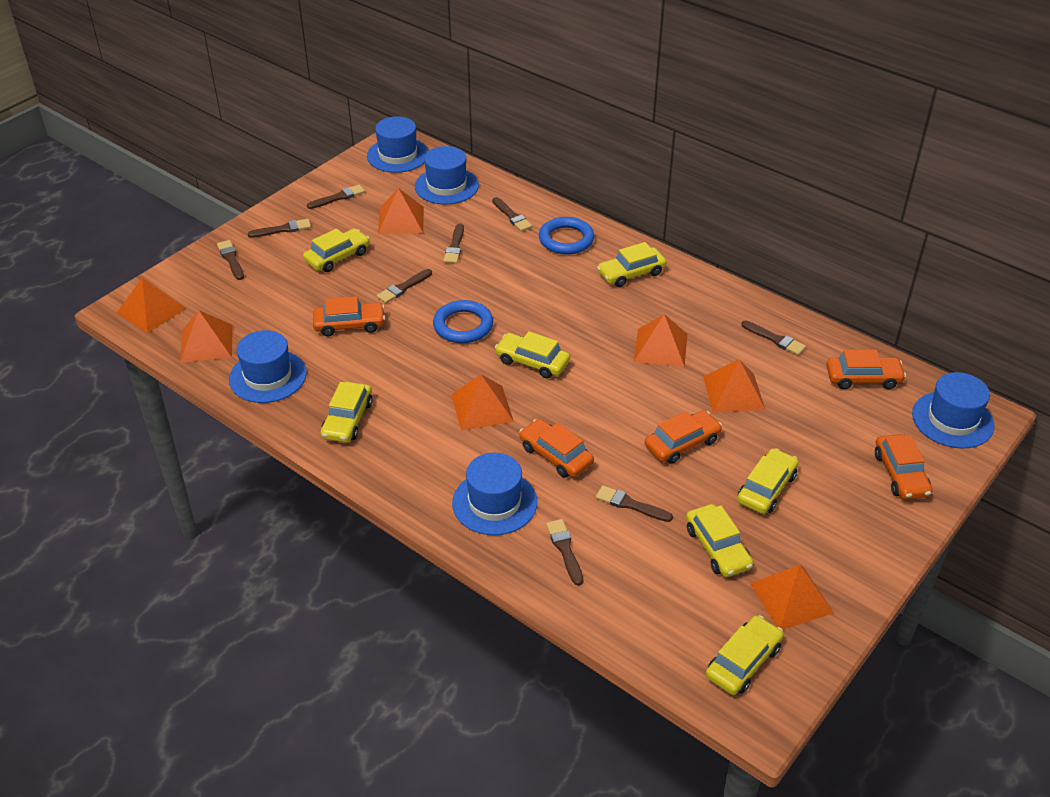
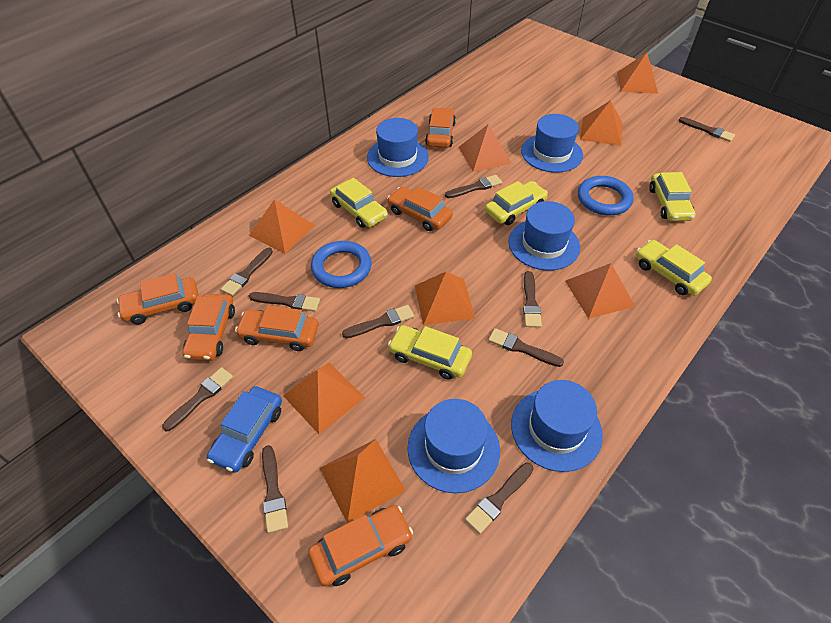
blue car: none = 0 -> [207,386,282,472] = 1
brown brush: [217,240,244,280] [248,219,311,238] [307,184,365,209] [377,269,432,303] [443,223,464,264] [492,197,532,231] [546,519,583,586] [596,485,673,522] [741,321,806,355] = 9 -> [162,367,233,431] [221,248,273,296] [249,292,320,312] [262,445,288,533] [342,305,414,338] [445,175,502,198] [465,462,534,534] [488,328,564,367] [523,271,542,328] [679,117,735,142] = 10
orange car: [313,296,385,337] [519,419,594,478] [645,410,722,464] [826,350,906,389] [875,434,932,500] = 5 -> [117,273,199,325] [182,294,235,361] [235,305,319,351] [308,505,413,586] [387,186,453,231] [425,107,456,148] = 6
orange pyramid: [117,278,186,333] [180,310,233,363] [378,188,424,234] [451,374,514,431] [634,314,687,367] [703,359,765,413] [750,565,834,630] = 7 -> [249,199,315,253] [284,363,365,434] [320,439,406,523] [415,272,475,325] [459,124,512,172] [565,263,635,319] [580,100,623,146] [617,53,658,94] = 8
yellow car: [303,228,370,272] [321,382,373,443] [495,331,570,378] [597,242,667,287] [686,504,753,577] [706,615,784,695] [737,448,799,514] = 7 -> [330,178,388,228] [388,325,472,380] [485,181,548,225] [636,240,712,296] [649,172,696,221] = 5

